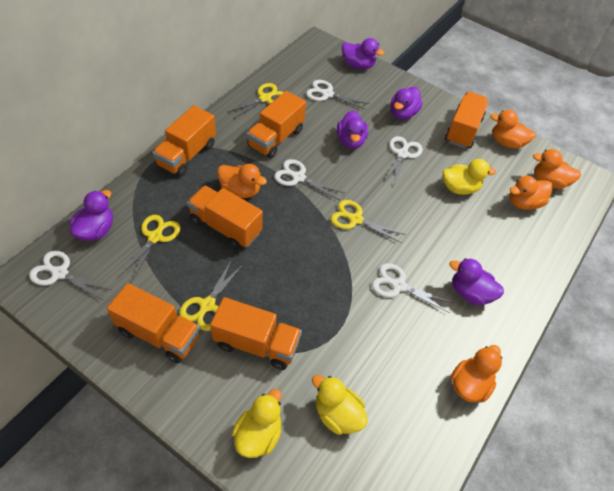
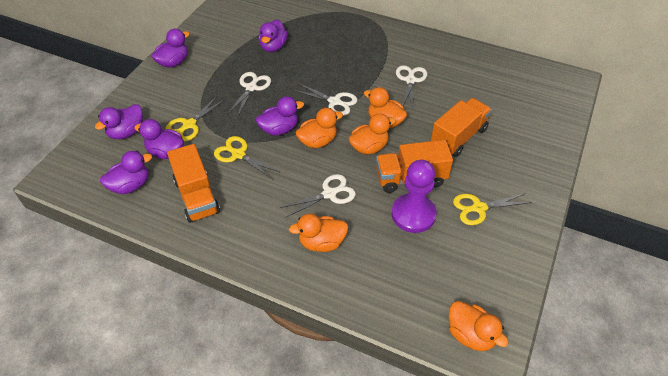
orange truck: [107,283,200,363] [152,105,216,177] [187,185,263,249] [210,297,302,370] [247,91,306,158] [445,91,489,149] = 6 -> [167,144,220,223] [376,140,453,193] [431,98,492,157] = 3
purple duck: [70,190,113,241] [337,111,368,149] [342,38,384,69] [391,87,423,120] [450,258,504,306] = 5 -> [95,104,143,139] [100,151,152,194] [135,119,184,159] [151,29,190,68] [256,96,304,135] [259,19,288,52] = 6
purple pawn: none = 0 -> [392,160,437,233] = 1
white scissors: [29,251,111,300] [274,159,345,200] [306,80,370,110] [372,263,453,313] [383,136,423,185] = 5 -> [227,72,271,118] [280,174,356,218] [293,83,358,116] [396,65,427,111] = 4
yellow duck: [232,389,282,458] [312,375,368,435] [443,159,496,195] = 3 -> none = 0
yellow scissors: [120,215,181,281] [179,261,243,331] [228,83,284,119] [331,200,406,243] = 4 -> [166,96,225,141] [214,136,279,179] [453,193,531,225] = 3

